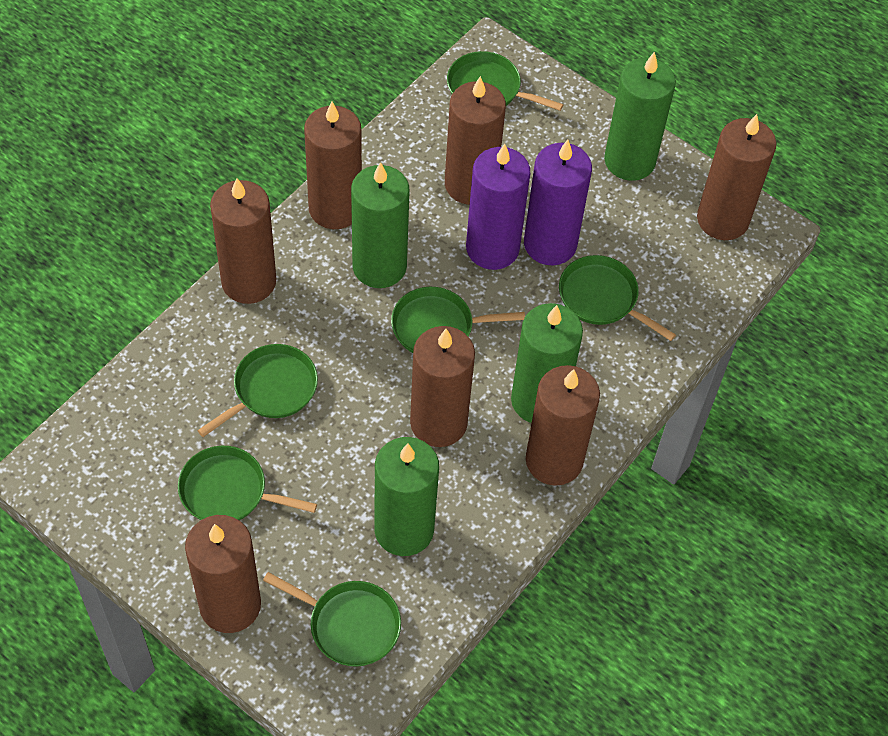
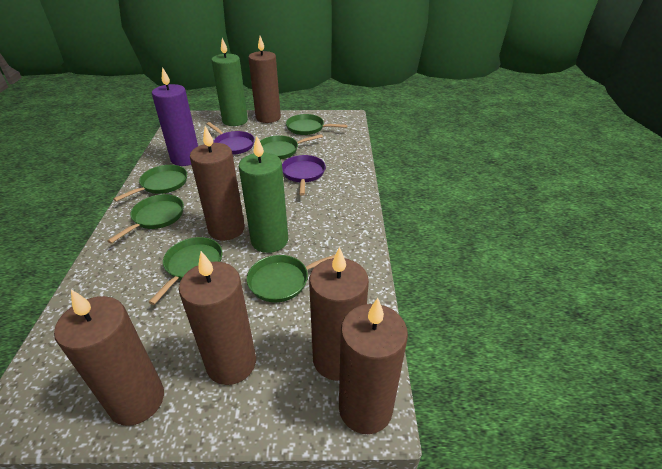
brown candle: [185,515,261,633] [210,178,276,304] [304,102,362,229] [410,326,475,447] [445,76,506,205] [525,365,600,486] [697,114,777,240] = 7 -> [54,289,164,426] [179,251,256,385] [190,126,245,241] [248,36,281,123] [309,247,369,381] [339,298,408,434] = 6
green candle: [351,162,410,288] [374,437,439,556] [511,303,583,423] [604,52,676,181] = 4 -> [211,38,248,126] [239,136,288,253] = 2
purple candle: [466,144,530,270] [524,140,592,265] = 2 -> [152,67,198,166] = 1
purple pan: none = 0 -> [206,122,255,155] [282,155,326,196] = 2

